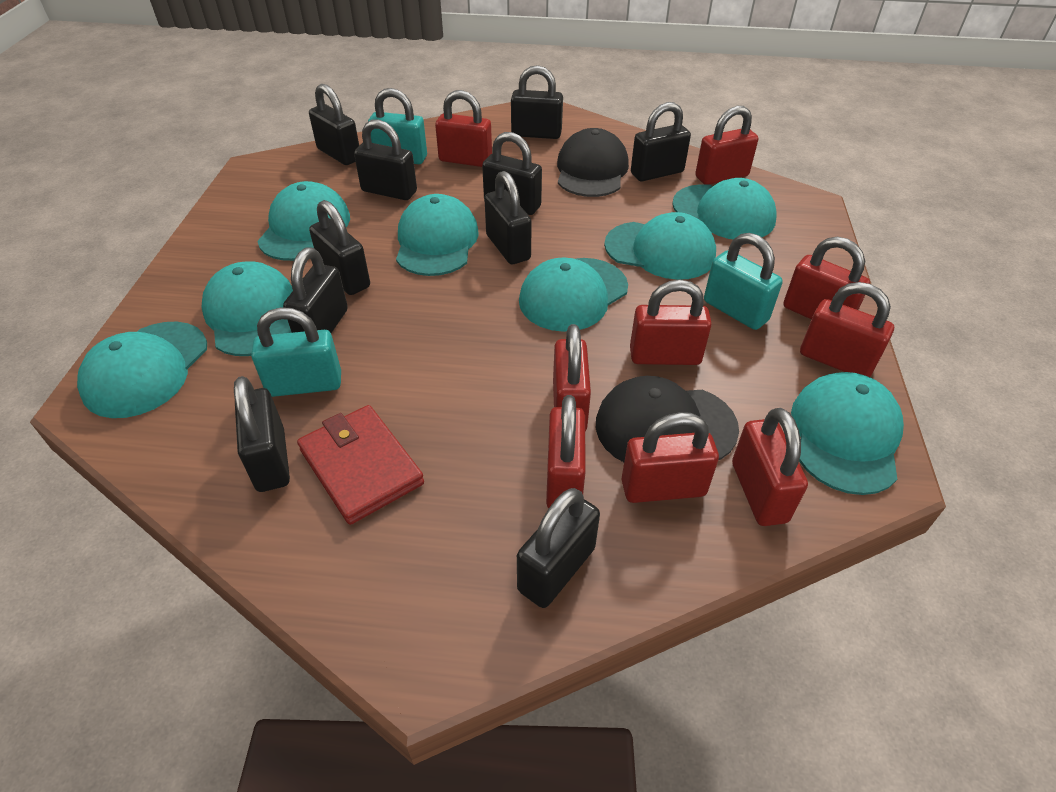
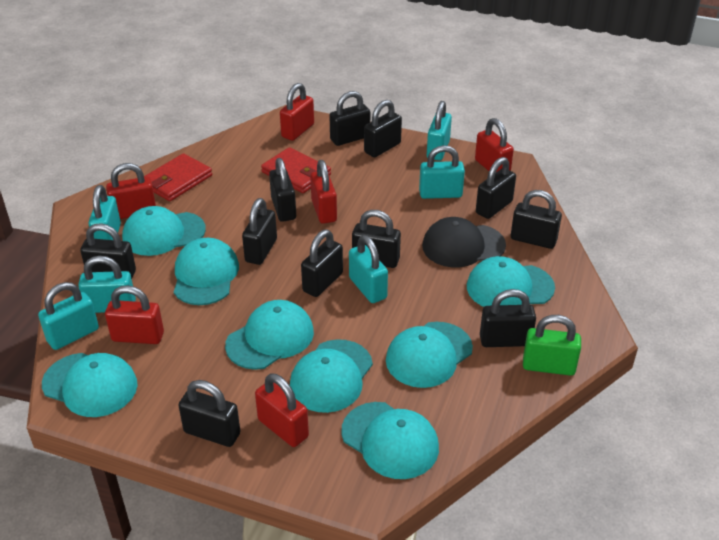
black cap: [557,128,629,197] [596,376,739,462] = 2 -> [422,217,506,267] = 1
black padlock: [234,376,290,492] [283,247,348,333] [309,84,359,165] [309,200,370,295] [354,119,417,200] [482,132,542,215] [484,171,532,264] [511,65,563,139] [517,488,600,608] [631,102,691,181] = 10 -> [80,223,136,279] [178,380,240,447] [242,198,277,265] [269,158,296,222] [301,230,343,297] [329,91,370,146] [352,210,401,268] [364,100,402,157] [476,157,516,219] [480,289,536,347] [511,190,562,249] = 11
green padlock: none = 0 -> [523,315,581,376] = 1
red padlock: [435,90,492,167] [546,395,586,509] [553,324,591,432] [622,412,719,503] [630,280,712,365] [695,106,758,185] [732,408,808,526] [783,237,870,319] [800,282,894,377] = 9 -> [105,285,164,344] [106,163,156,219] [255,373,309,447] [280,83,314,141] [310,160,337,224] [475,118,514,172] = 6
red wallet: [297,405,424,525] = 1 -> [144,153,212,201] [261,147,331,193] = 2
turquoise padlock: [251,307,341,397] [368,88,427,164] [704,233,783,330] = 3 -> [38,282,99,350] [78,256,136,313] [89,185,121,240] [349,235,388,303] [419,145,465,199] [427,101,452,161] = 6

